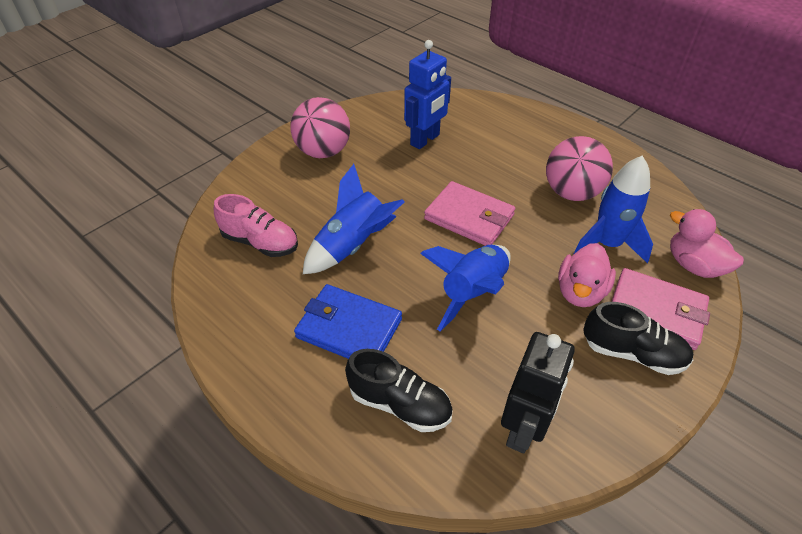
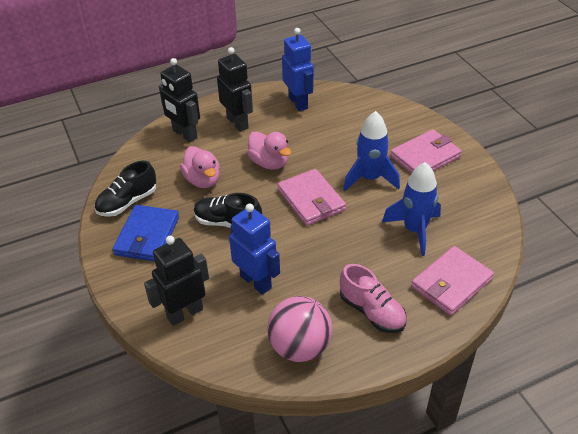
black robot: [501,332,575,453] = 1 -> [144,236,209,326] [159,58,200,142] [217,47,253,132] = 3
blue robot: [404,40,451,149] = 1 -> [229,204,280,295] [282,28,314,111] = 2
blue rocket: [303,164,404,274] [420,245,511,331] [573,156,653,264] = 3 -> [343,111,400,191] [382,162,441,256] = 2
pink ball: [290,97,350,158] [546,136,613,201] = 2 -> [267,296,332,362] = 1
pink wallet: [424,181,515,246] [611,268,710,350] = 2 -> [277,169,346,226] [390,129,462,174] [411,246,494,316] = 3

